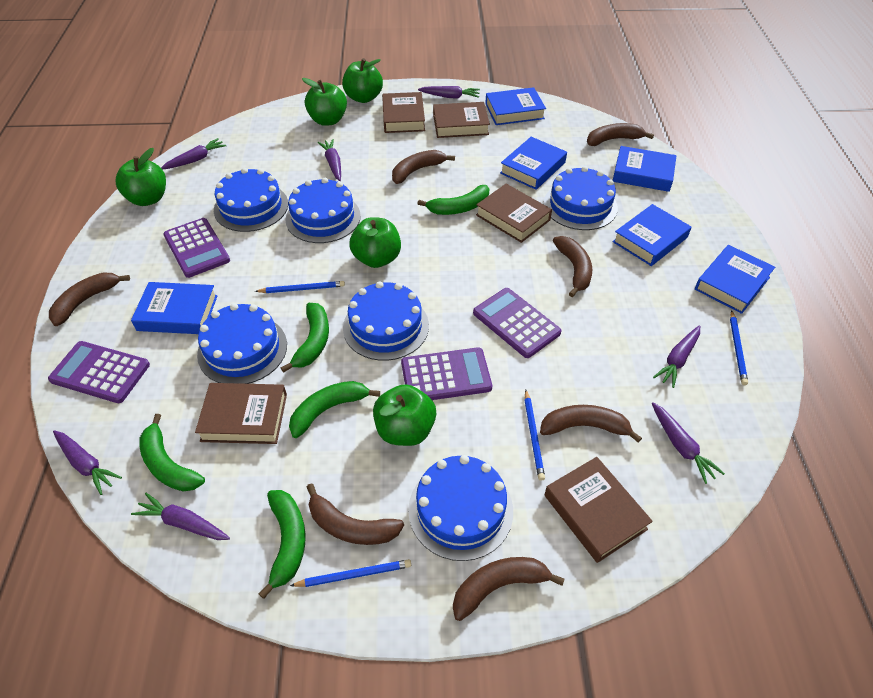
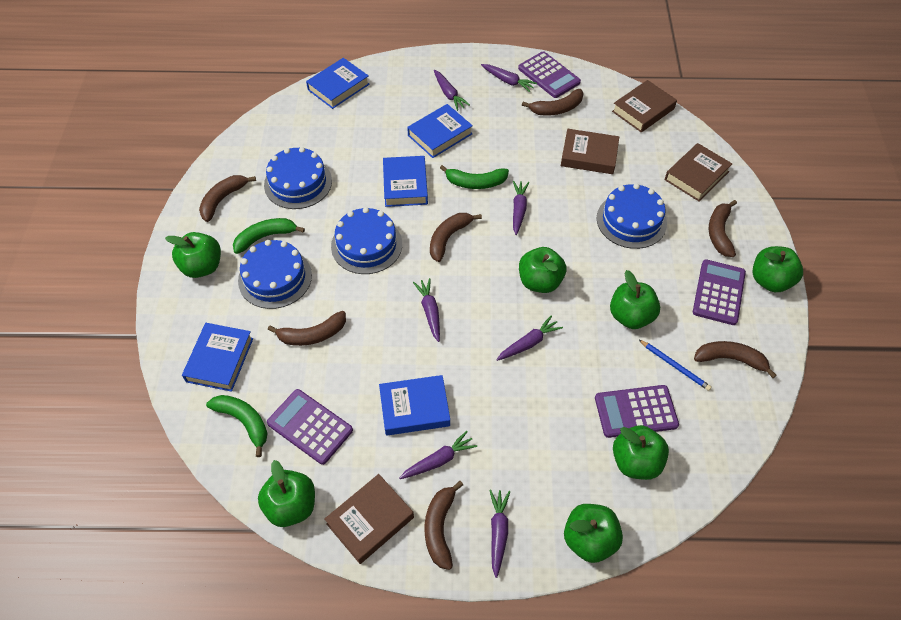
blue book: [131,282,218,334] [485,87,546,125] [500,137,567,190] [612,204,692,266] [613,146,677,192] [695,245,775,314] = 6 -> [182,323,253,392] [306,58,370,109] [379,375,450,436] [383,156,428,207] [407,104,473,158] = 5
blue cake: [197,303,287,384] [214,168,288,232] [285,178,361,243] [343,281,429,361] [408,455,513,561] [544,166,618,230] = 6 -> [238,240,312,309] [264,147,332,209] [331,207,402,274] [597,183,667,249] = 4
blue pencil: [255,281,345,293] [290,559,411,587] [524,390,545,481] [730,310,748,385] = 4 -> [638,339,712,391] = 1
brown book: [195,383,287,444] [382,92,425,133] [433,102,490,138] [476,184,552,243] [544,457,653,563] = 5 -> [325,474,414,564] [561,129,619,174] [612,80,677,132] [665,143,732,202] = 4
green apple: [116,148,166,206] [302,78,347,126] [342,58,383,103] [349,217,401,268] [373,384,436,446] = 5 -> [165,232,221,278] [258,460,315,527] [519,247,566,293] [564,504,623,563] [610,270,660,329] [613,425,669,480] [752,246,803,292] = 7
green banana: [139,414,205,492] [259,490,306,599] [281,303,329,373] [289,381,380,438] [417,185,489,215] = 5 -> [206,395,268,457] [233,218,305,254] [440,165,509,189] = 3

